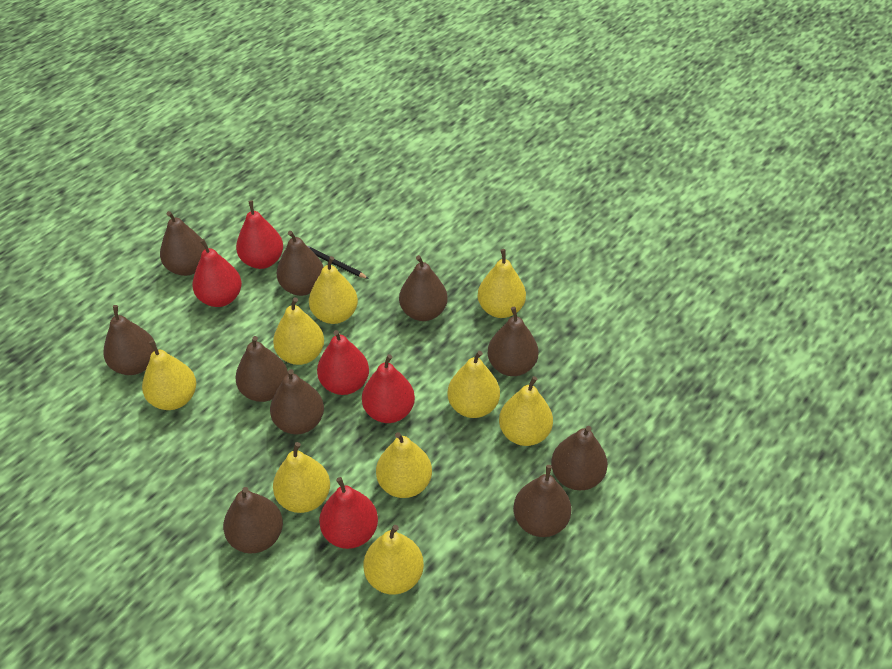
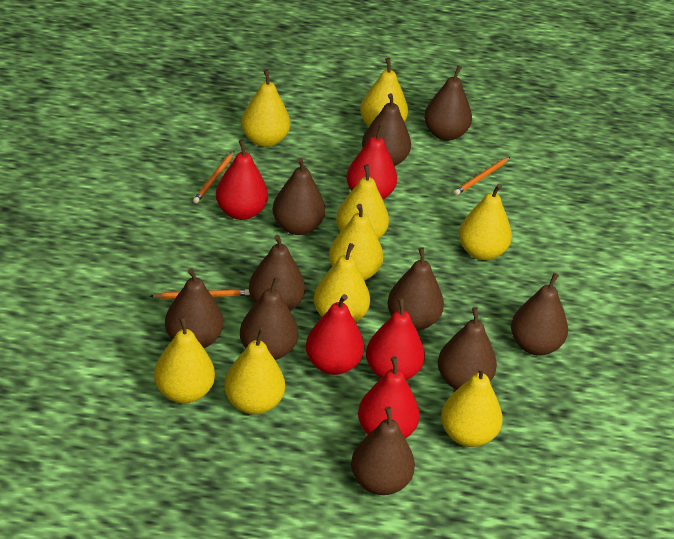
black pencil: [308,246,369,279] = 1 -> none = 0
orange pencil: none = 0 -> [150,289,250,299] [193,152,234,203] [454,157,510,195] = 3

